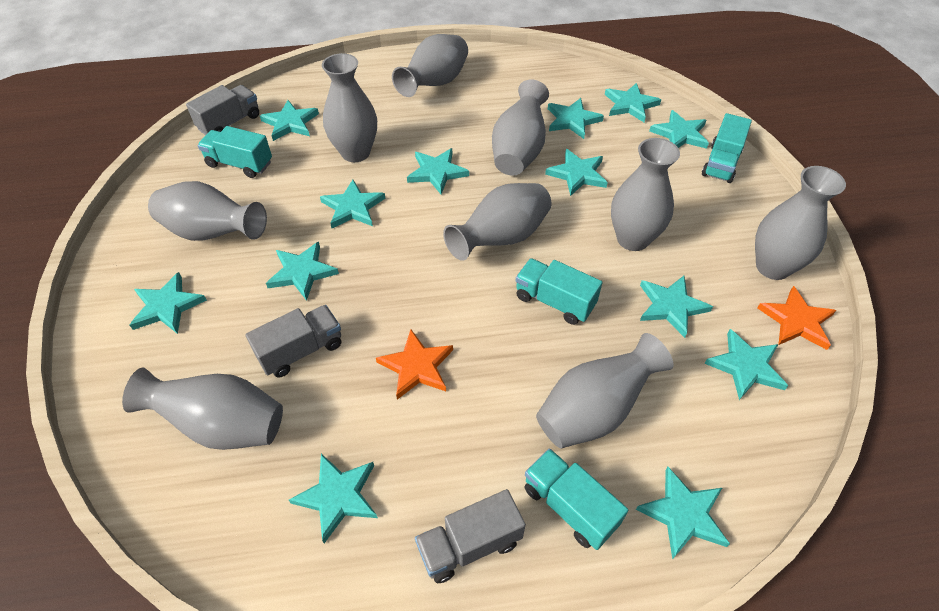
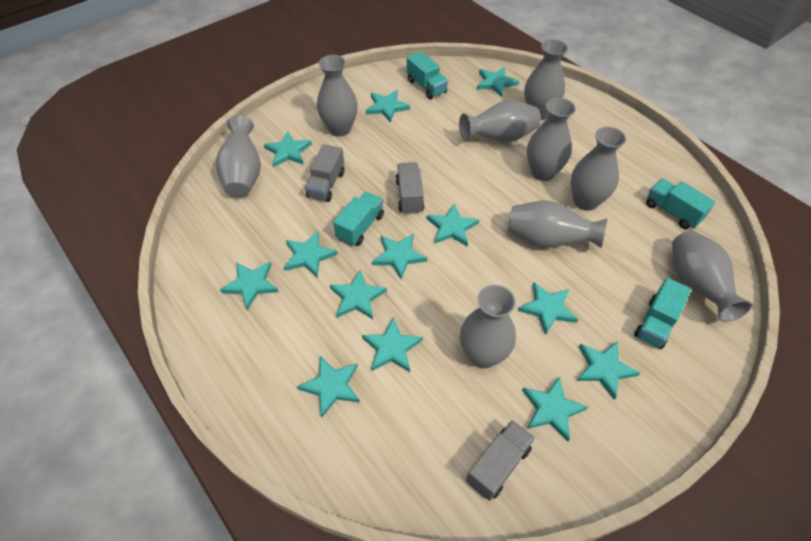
orange star: [376,329,453,400] [757,286,836,350] = 2 -> none = 0

